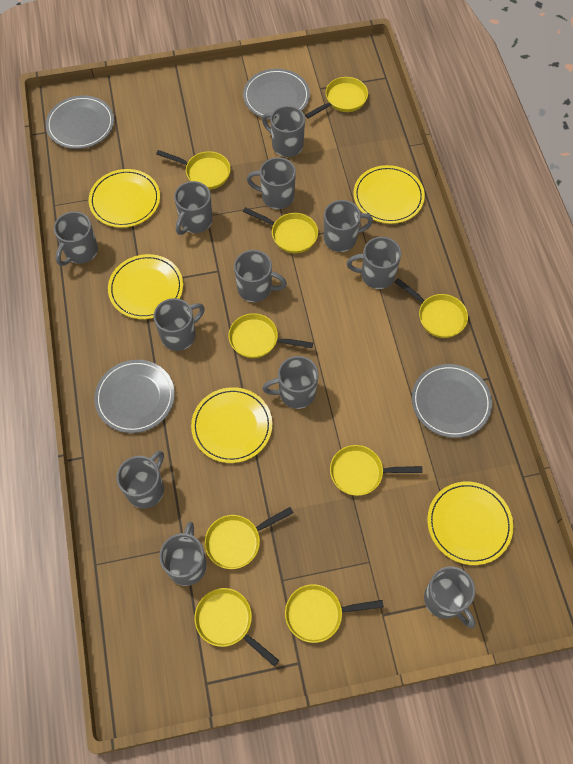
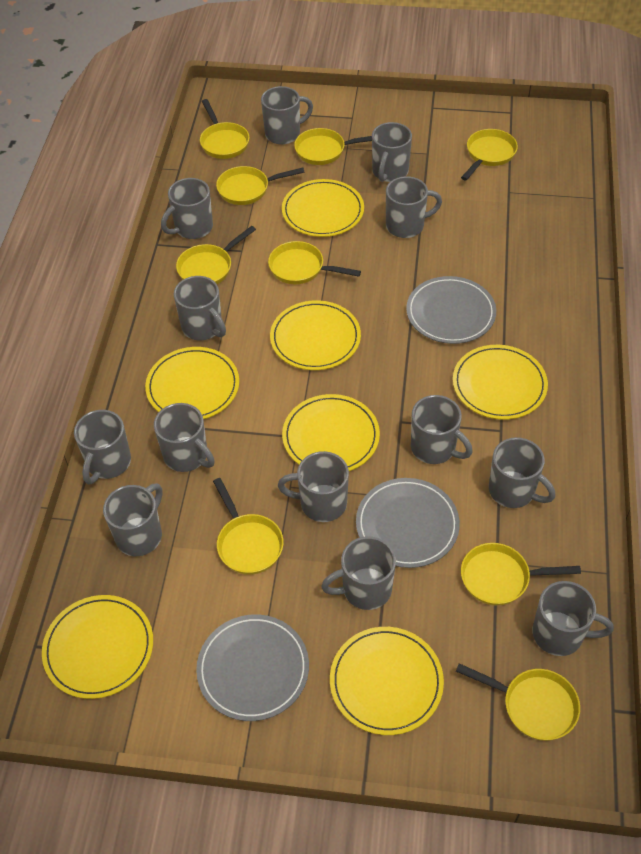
grey mug: [54,211,98,266] [117,451,164,509] [154,298,205,351] [159,522,207,586] [174,181,213,235] [234,250,287,302] [247,157,296,209] [262,106,305,157] [262,356,319,409] [324,200,373,252] [347,237,401,289] [424,566,476,628] = 12 -> [74,410,131,484] [103,484,163,556] [154,403,215,472] [161,178,213,239] [174,276,226,340] [261,86,313,145] [278,451,349,522] [321,536,396,610] [372,122,412,182] [386,176,442,238] [411,395,473,464] [489,437,555,508] [533,581,614,656] = 13
grey plate: [46,95,114,149] [94,360,175,433] [243,68,310,120] [412,364,492,438] = 4 -> [196,614,309,721] [356,478,460,568] [406,276,496,344] = 3
yellow plate: [89,169,160,228] [108,254,183,319] [191,387,272,463] [353,165,425,224] [427,482,513,565] = 5 -> [42,595,153,699] [145,347,239,419] [270,300,361,370] [282,179,364,237] [282,394,380,471] [330,627,444,735] [453,345,548,420] = 7

